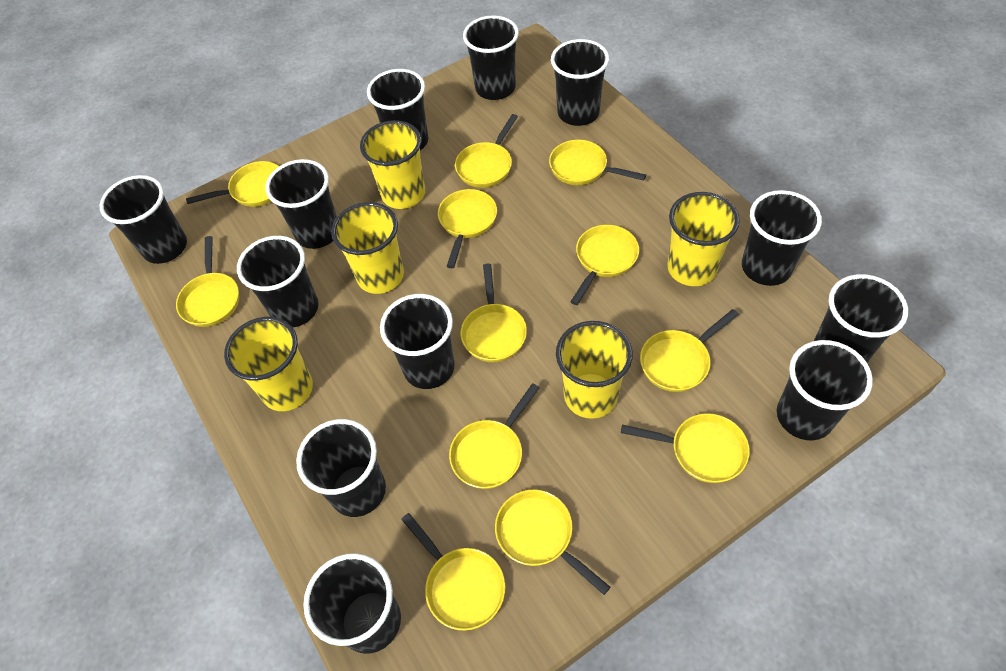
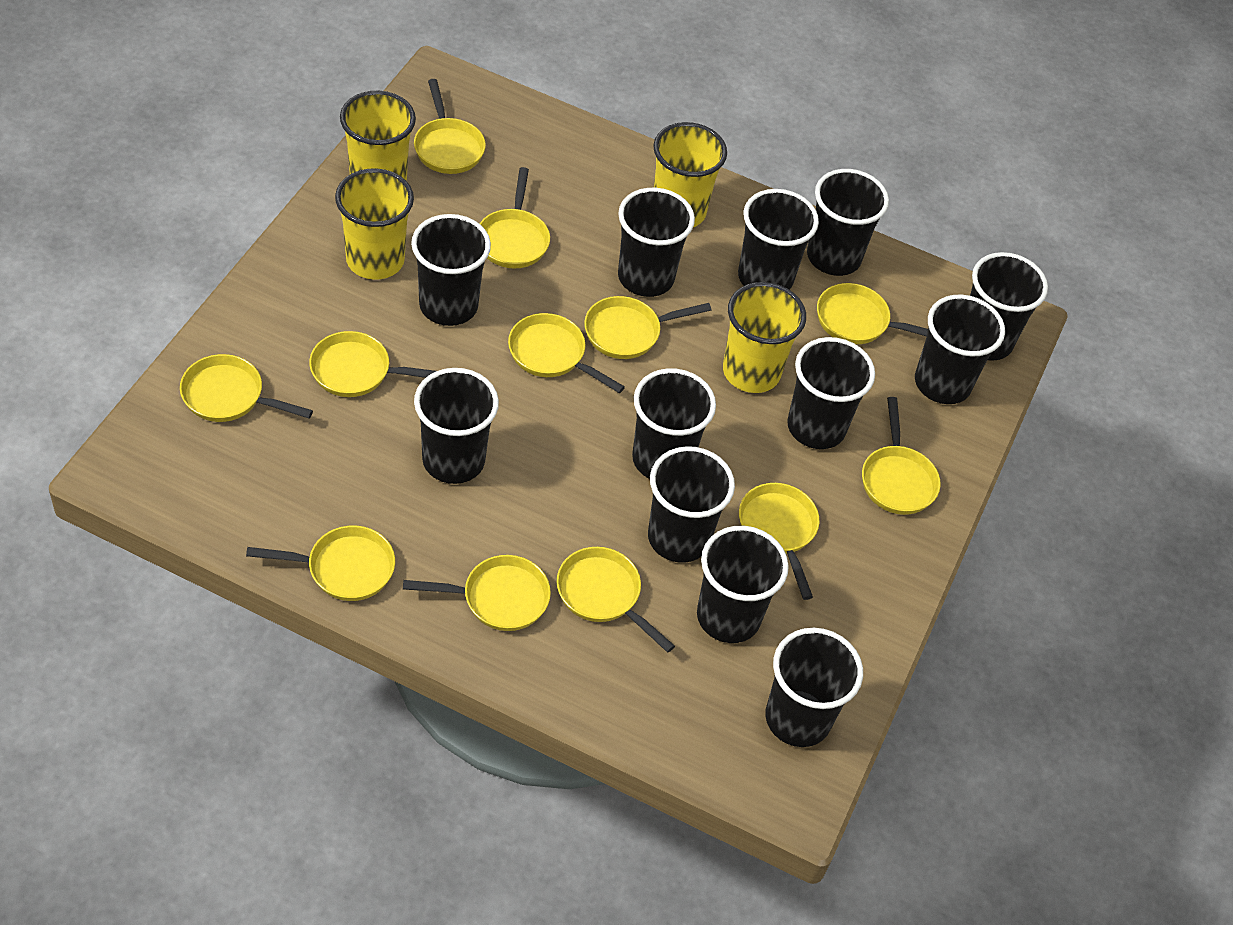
yellow cup: [224,317,313,411] [331,202,404,294] [360,120,425,209] [556,321,633,419] [667,192,740,286] = 5 -> [335,168,414,280] [340,91,416,181] [653,122,727,227] [723,282,806,393] = 4

